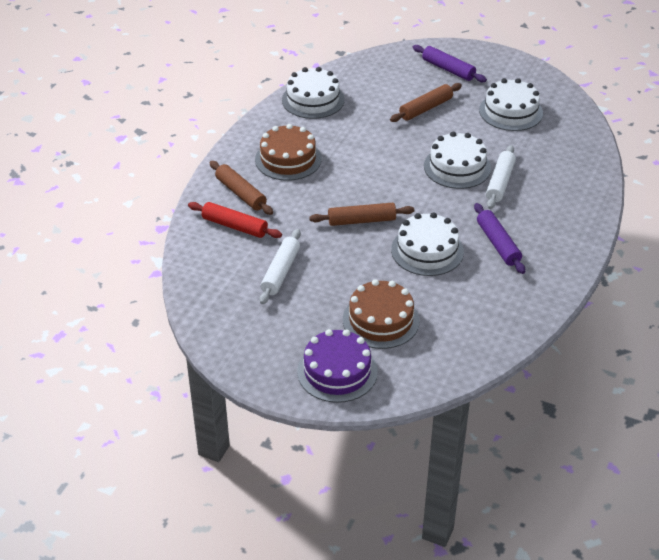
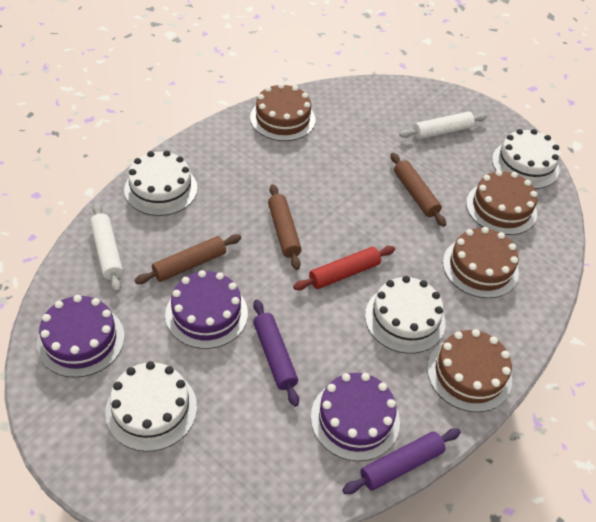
brown cake: [255,124,321,181] [343,279,420,349] = 2 -> [250,83,315,141] [427,329,512,412] [443,227,519,298] [466,170,537,235] = 4
purple cake: [297,329,378,403] = 1 -> [37,295,124,378] [165,270,248,349] [311,373,400,461] = 3

